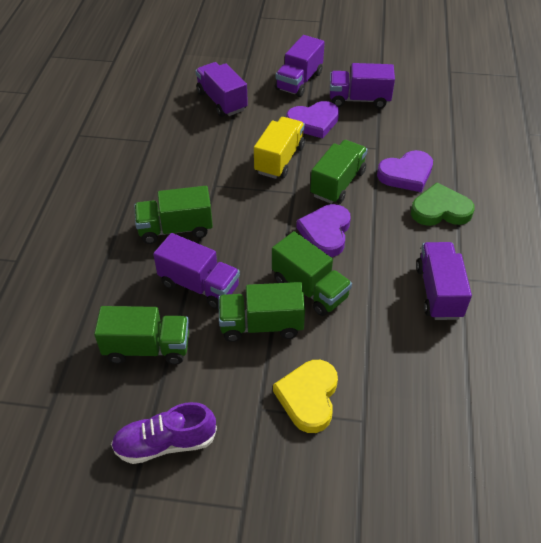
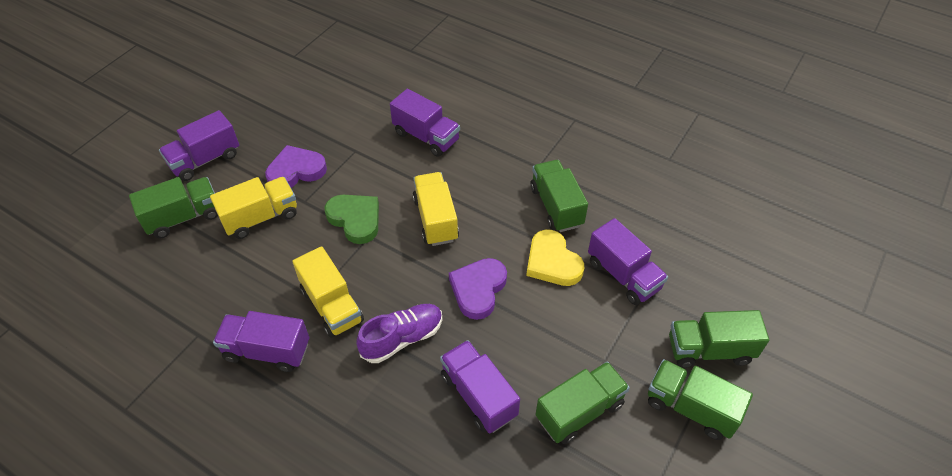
purple heart: [286,101,339,138] [296,204,351,257] [377,150,433,192] = 3 -> [265,145,327,188] [449,258,507,320] = 2
yellow truck: [254,117,305,179] = 1 -> [210,177,297,239] [292,246,364,338] [413,172,459,246] = 3

